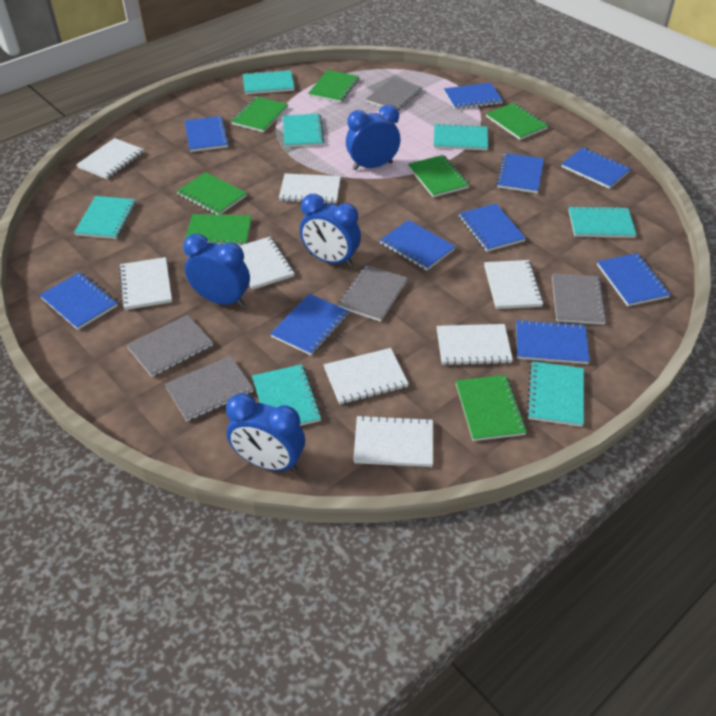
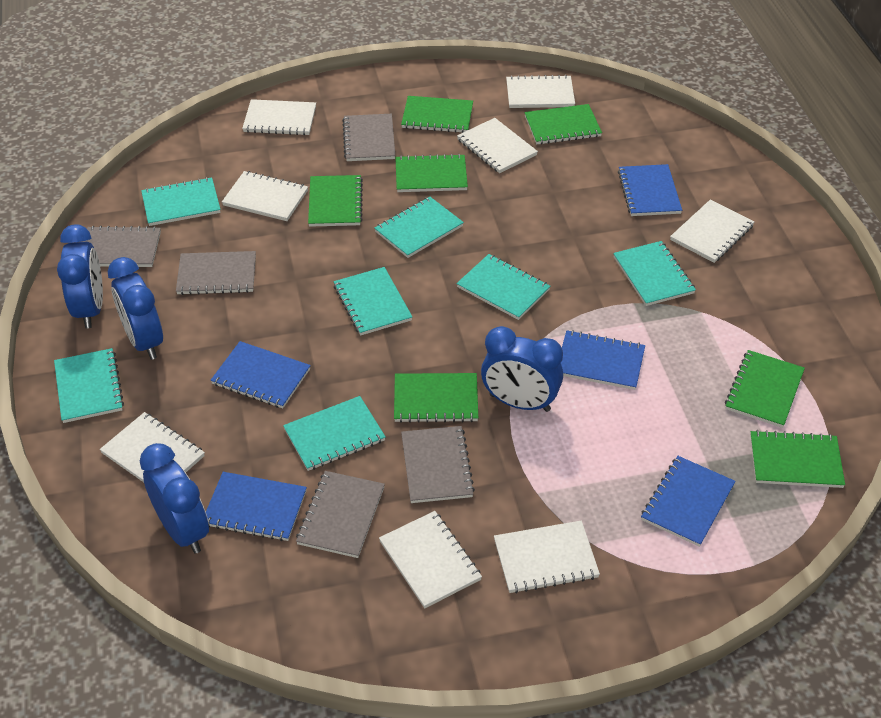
blue notebook: [40,272,118,330] [185,116,229,152] [270,294,349,355] [380,220,456,270] [444,83,503,110] [459,203,526,252] [496,153,544,193] [516,320,590,364] [561,147,631,189] [597,253,671,306] = 10 -> [206,472,307,541] [211,341,311,409] [561,330,645,390] [618,164,682,216] [641,456,736,547] = 5

